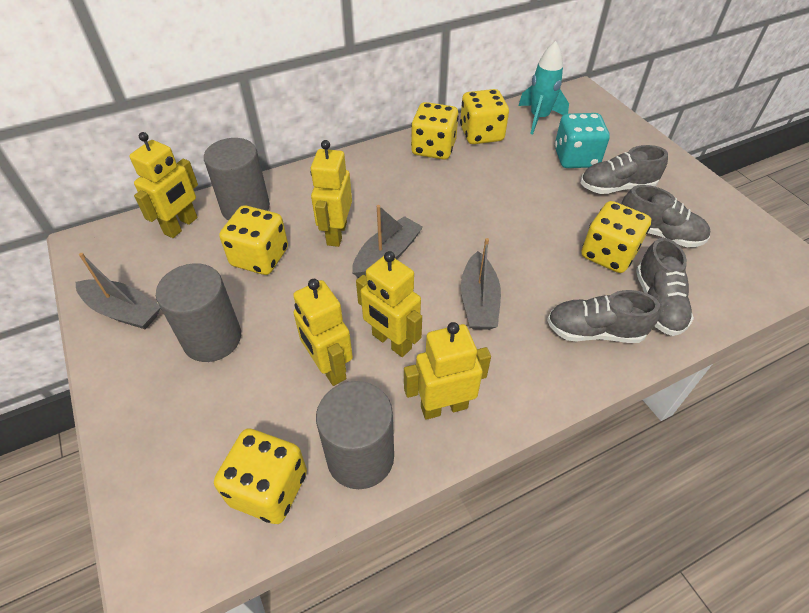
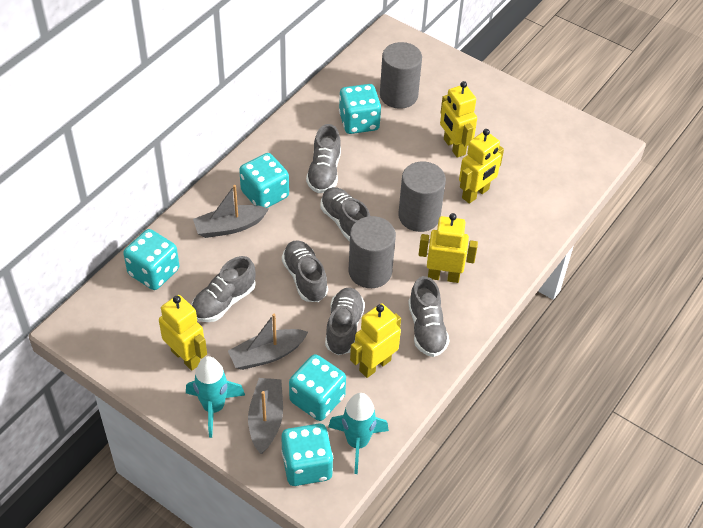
grey shoe: [547,290,660,343] [580,145,668,194] [621,185,710,247] [636,238,694,336] = 4 -> [191,256,256,322] [282,240,328,302] [306,124,341,193] [320,187,370,241] [325,288,365,355] [408,276,449,357] = 6
turquoise dice: [555,113,610,168] = 1 -> [123,229,179,290] [239,153,289,208] [281,424,333,486] [289,354,346,421] [339,84,381,134] = 5
turquoise rocket: [518,41,569,134] = 1 -> [186,356,245,438] [328,393,389,474] = 2
yellow dice: [214,428,307,524] [219,205,288,275] [411,102,459,160] [460,89,509,144] [581,201,651,273] = 5 -> none = 0

